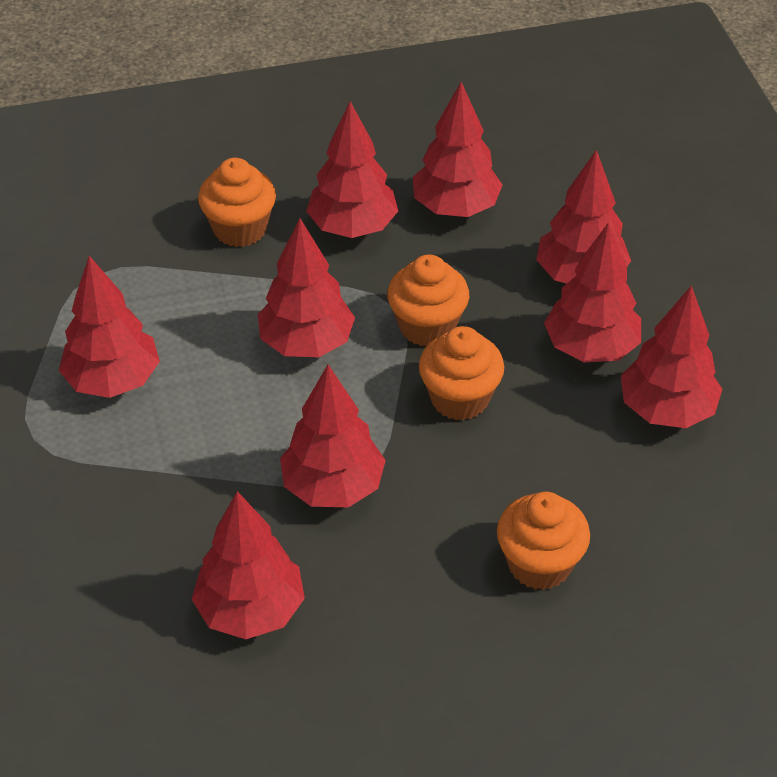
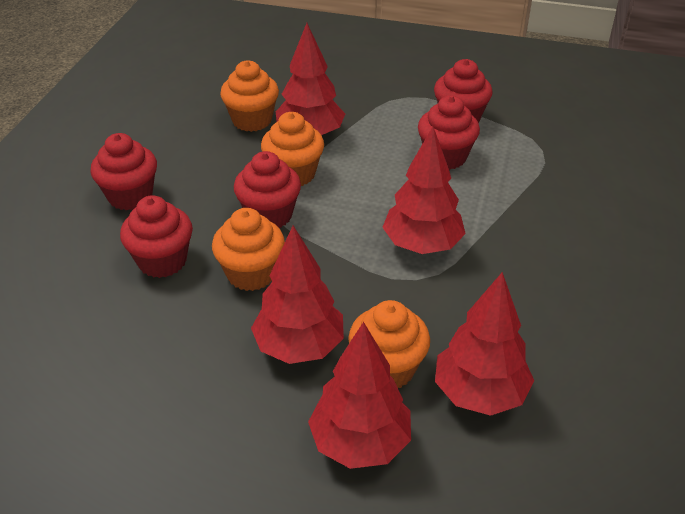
red cupcake: none = 0 -> [90,133,157,210] [120,195,193,278] [234,151,301,228] [418,95,480,170] [434,59,493,123] = 5
red tree: [59,256,160,398] [192,491,305,639] [258,218,355,358] [280,364,386,507] [306,101,398,238] [413,82,503,217] [536,150,631,284] [544,222,641,362] [621,285,722,428] = 9 -> [251,226,344,364] [276,23,345,135] [308,322,411,469] [382,127,466,254] [435,272,534,416] = 5

